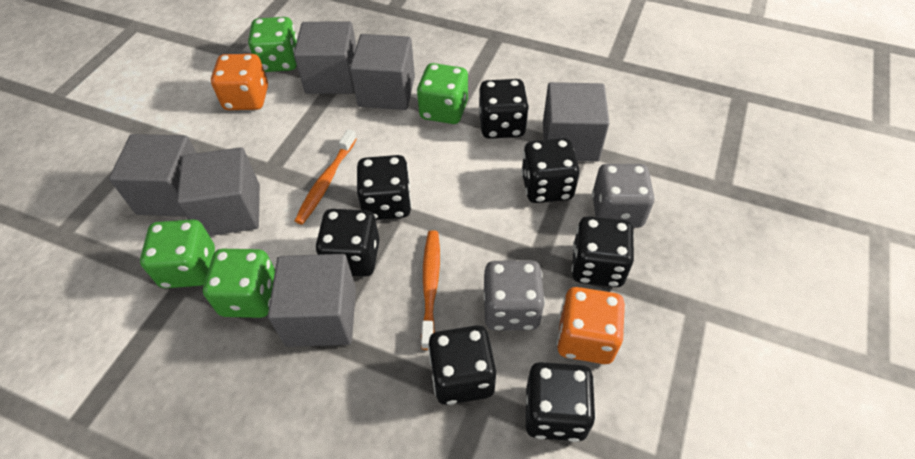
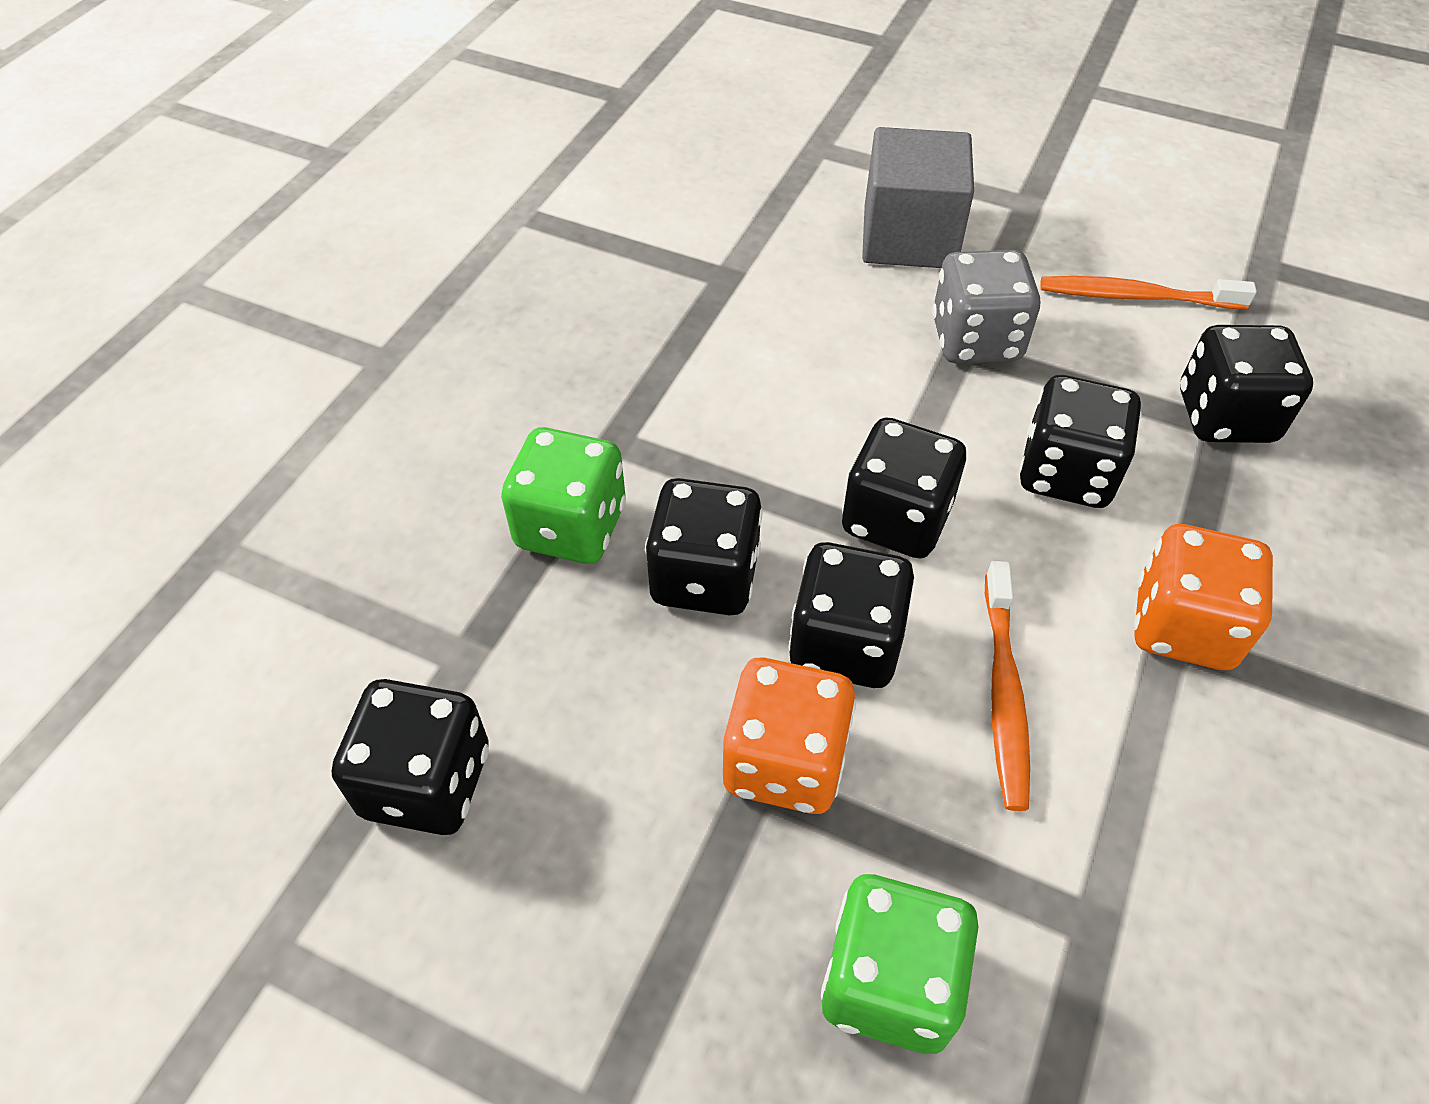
black dice: [315,209,380,277] [357,155,412,220] [428,325,496,405] [479,79,529,139] [521,138,580,203] [526,362,596,442] [571,216,634,287] = 7 -> [332,679,489,835] [645,478,763,615] [788,542,914,688] [842,418,966,559] [1019,375,1141,508] [1180,325,1313,443] = 6
green dice: [140,219,215,288] [203,249,275,318] [248,17,297,72] [417,63,468,124] = 4 -> [501,427,626,564] [821,874,978,1054] = 2
grey cube: [109,134,196,217] [177,147,260,236] [268,254,356,347] [294,21,356,94] [350,34,415,110] [543,82,610,162] = 6 -> [862,127,974,268] = 1
grey dice: [484,260,545,331] [592,164,655,228] = 2 -> [932,250,1040,364] = 1

